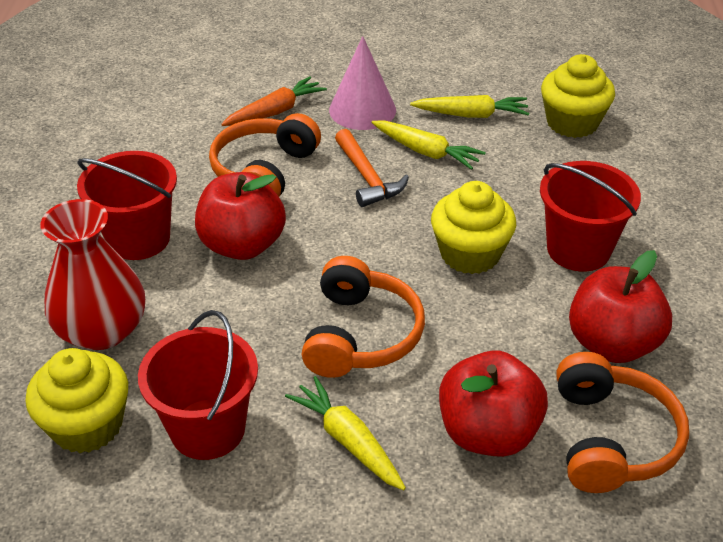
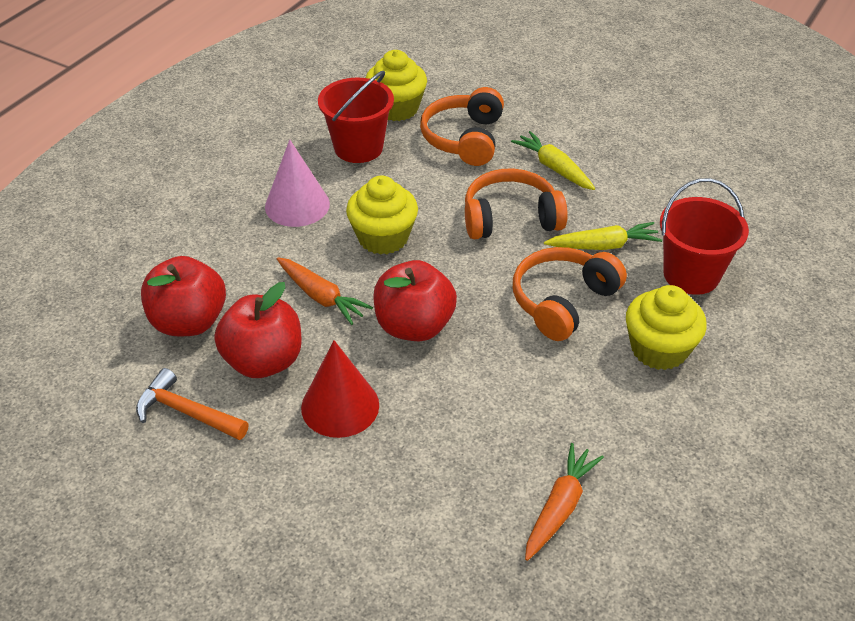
orange carrot: [221,77,327,126] = 1 -> [277,257,373,325] [525,443,604,561] = 2
red bucket: [77,151,177,260] [138,310,258,460] [540,161,641,272] = 3 -> [318,71,394,163] [660,178,749,295] = 2
red cone: none = 0 -> [301,340,379,438] = 1
red vase: [40,199,145,350] = 1 -> none = 0
yellow carrot: [285,376,406,490] [372,120,486,170] [410,95,529,118] = 3 -> [511,131,595,190] [544,222,662,250] = 2

